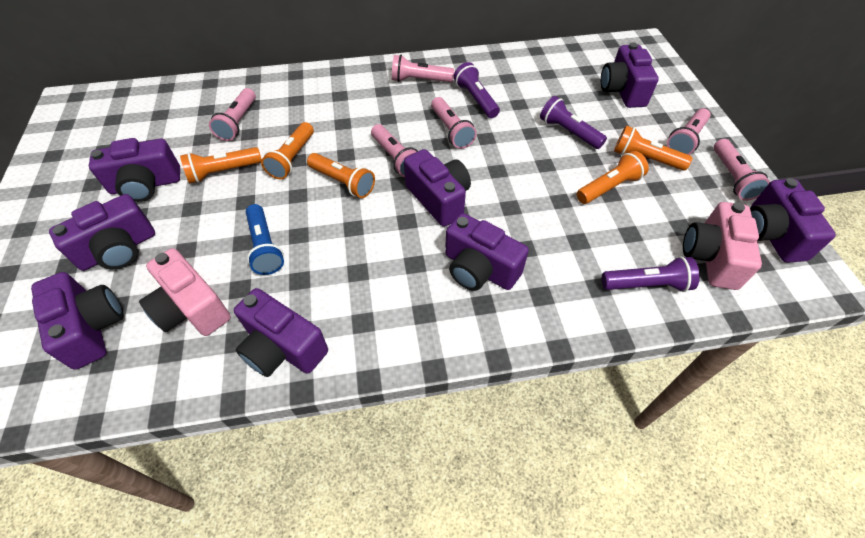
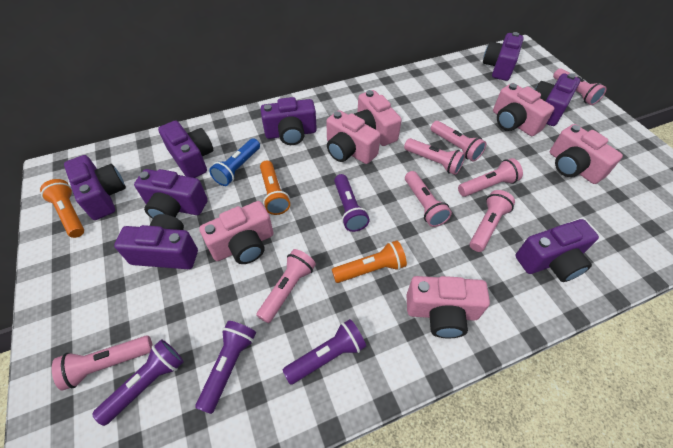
orange flashlight: [180,147,262,183] [261,122,314,179] [307,153,375,198] [577,151,649,204] [614,125,693,171] = 5 -> [40,179,84,238] [260,161,290,215] [332,240,407,283] = 3
pink camera: [139,248,231,336] [683,202,762,290] = 2 -> [199,201,274,264] [326,110,381,164] [354,90,402,146] [407,276,490,338] [493,83,554,136] [550,124,623,184] = 6
pink flashlight: [209,88,256,141] [371,124,418,177] [392,55,454,82] [431,97,477,149] [667,108,711,155] [714,139,770,201] = 6 -> [52,335,152,391] [256,249,316,323] [404,138,465,175] [405,171,452,227] [431,121,487,162] [458,158,523,197] [470,190,515,252] [553,68,607,105] = 8
purple flashlight: [454,62,500,118] [540,96,607,149] [602,256,700,292] = 3 -> [92,339,184,426] [195,321,256,414] [283,319,366,385] [334,174,370,232] = 4

